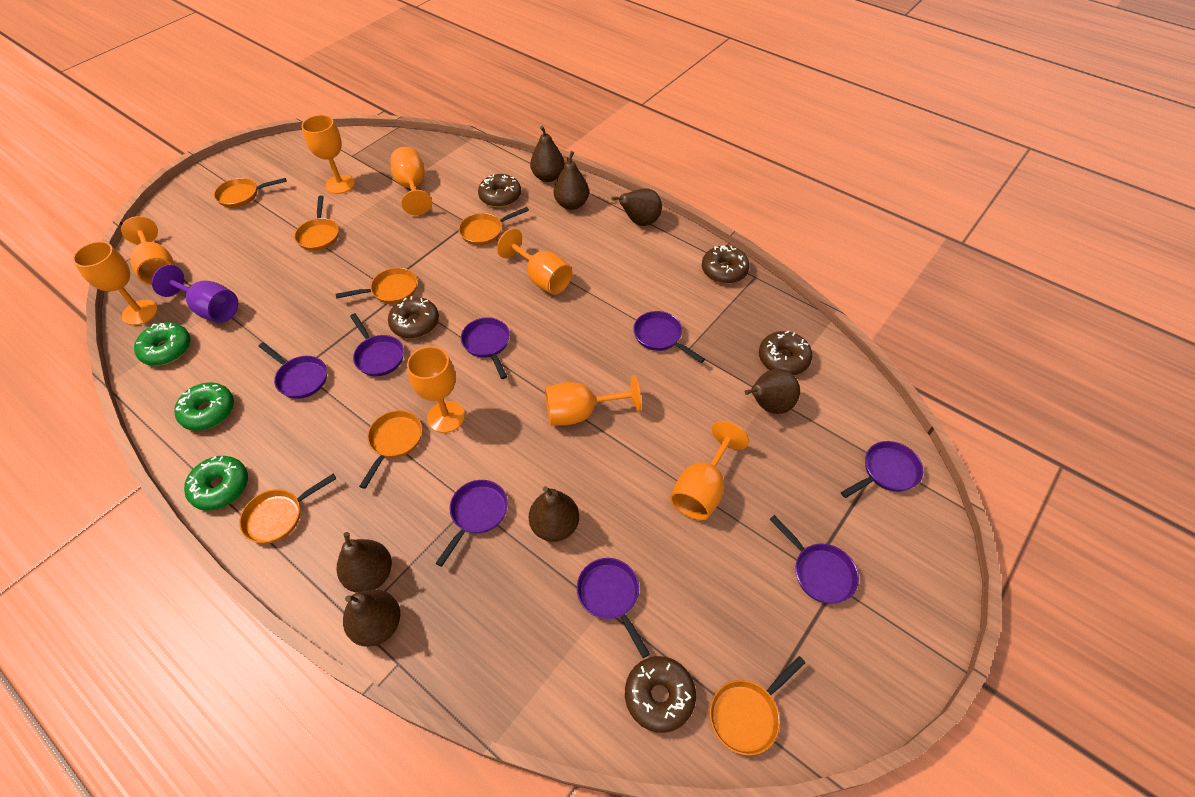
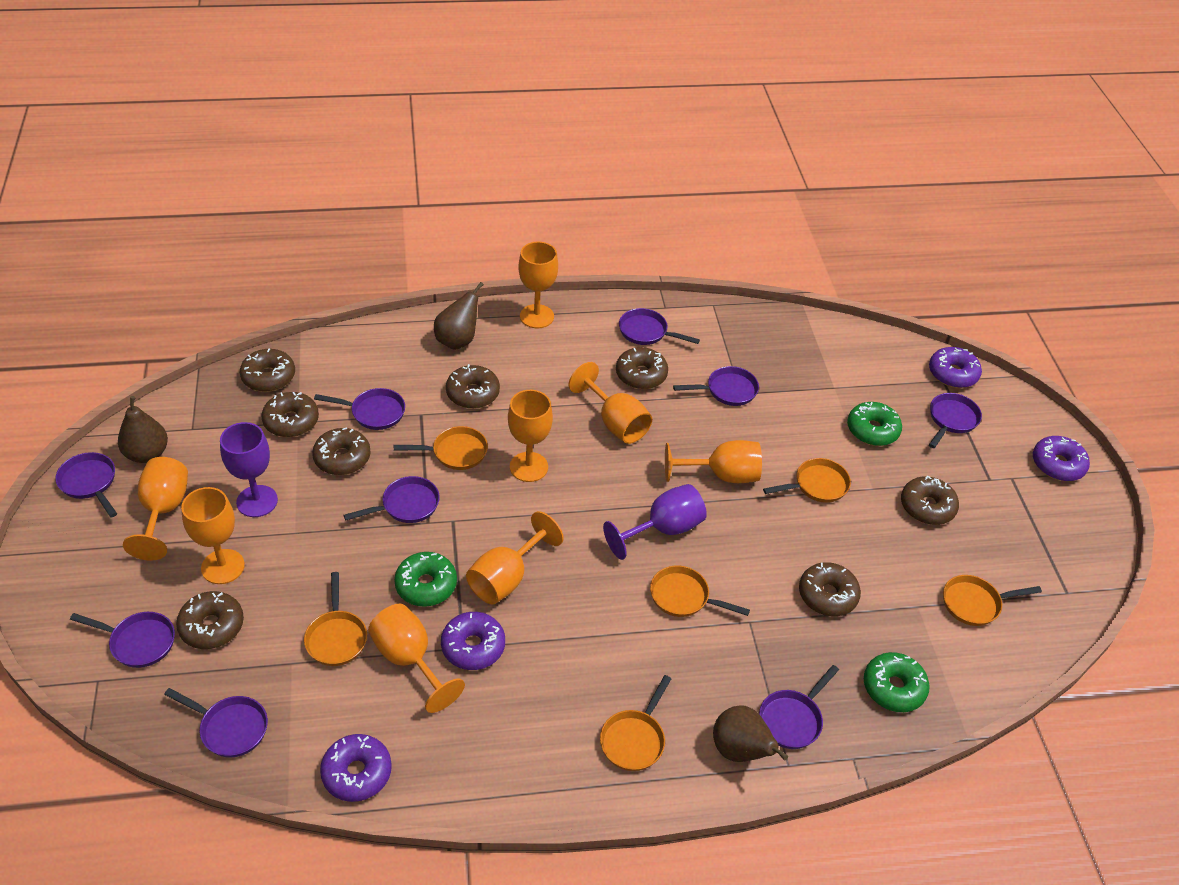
brown donut: [388,296,439,339] [478,174,521,207] [625,656,696,733] [702,246,750,284] [759,331,812,375] = 5 -> [176,591,244,649] [240,348,295,392] [261,392,319,437] [312,427,371,475] [446,364,500,409] [616,347,668,389] [799,562,861,616] [901,475,959,525] = 8
brown pear: [337,532,392,593] [343,589,400,647] [529,486,579,542] [530,126,565,182] [554,151,589,210] [612,188,662,226] [745,369,800,414] = 7 -> [118,396,168,463] [434,282,484,350] [713,705,788,762] = 3
orange pan: [214,178,286,208] [239,474,337,544] [294,196,339,251] [335,268,417,304] [359,410,422,489] [459,207,529,245] [710,656,805,755] = 7 -> [304,572,367,666] [394,426,488,470] [600,675,671,771] [650,566,750,617] [763,458,851,503] [943,575,1042,626] = 6
purple donut: none = 0 -> [320,734,392,802] [441,612,505,670] [929,347,982,388] [1033,436,1090,481] = 4
purple goblet: [152,265,238,323] = 1 -> [220,422,278,517] [603,484,707,560] = 2
purple pan: [259,342,327,399] [350,313,404,376] [436,480,508,567] [461,317,510,379] [577,558,650,658] [633,311,705,363] [769,515,859,604] [841,441,923,498] = 8 -> [55,452,117,517] [70,612,175,668] [164,688,268,757] [314,388,405,430] [344,476,440,523] [619,308,700,345] [673,366,759,406] [759,665,839,749] [929,393,982,448] = 9

